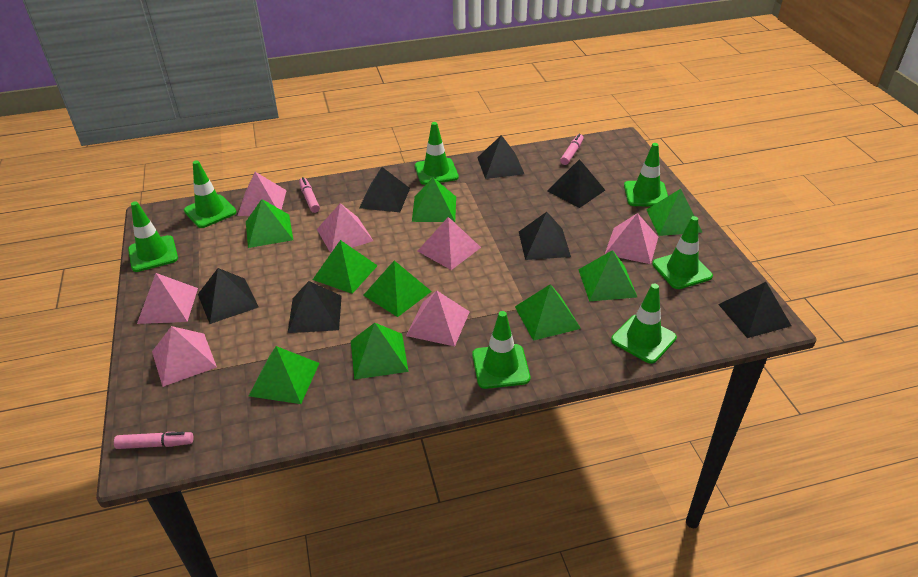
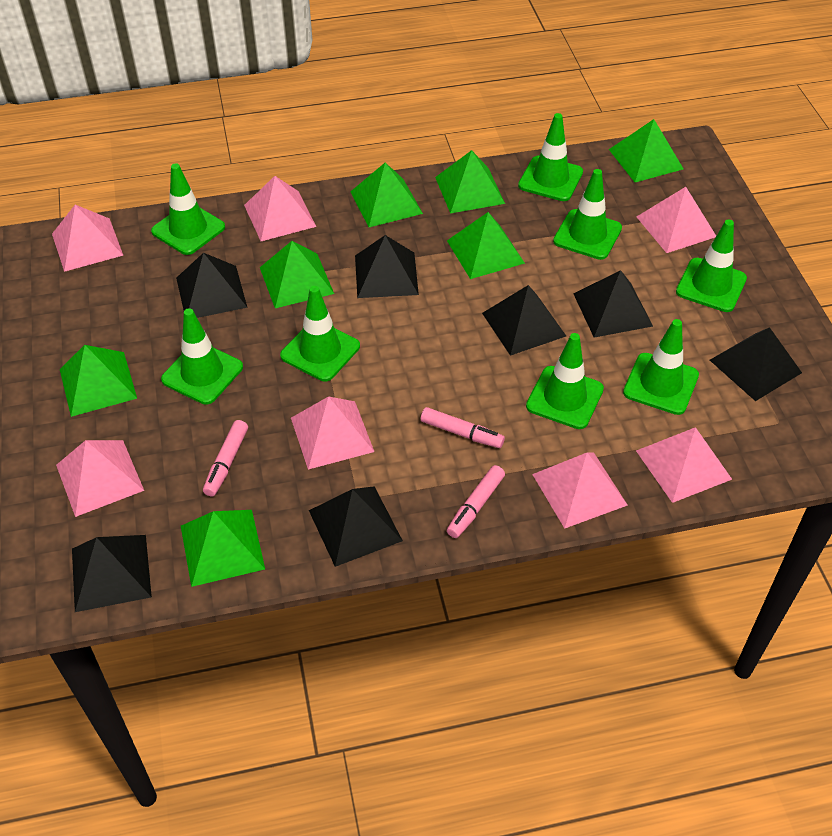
green pyramid: [246,199,293,248] [249,346,319,404] [313,240,378,294] [351,323,409,380] [363,261,432,317] [412,178,456,222] [515,284,581,341] [578,250,637,301] [646,189,703,236] = 9 -> [60,345,137,417] [181,510,265,587] [260,241,334,308] [350,163,423,227] [435,150,505,214] [447,212,525,279] [609,119,683,182] = 7
green traffic cone: [128,201,178,272] [184,160,237,228] [415,122,459,185] [472,311,530,389] [611,284,677,364] [624,143,668,206] [652,216,713,289] = 7 -> [151,163,225,255] [161,308,243,405] [280,286,360,381] [518,113,583,201] [526,333,604,429] [553,169,622,260] [623,319,699,415] [676,219,747,312] = 8

